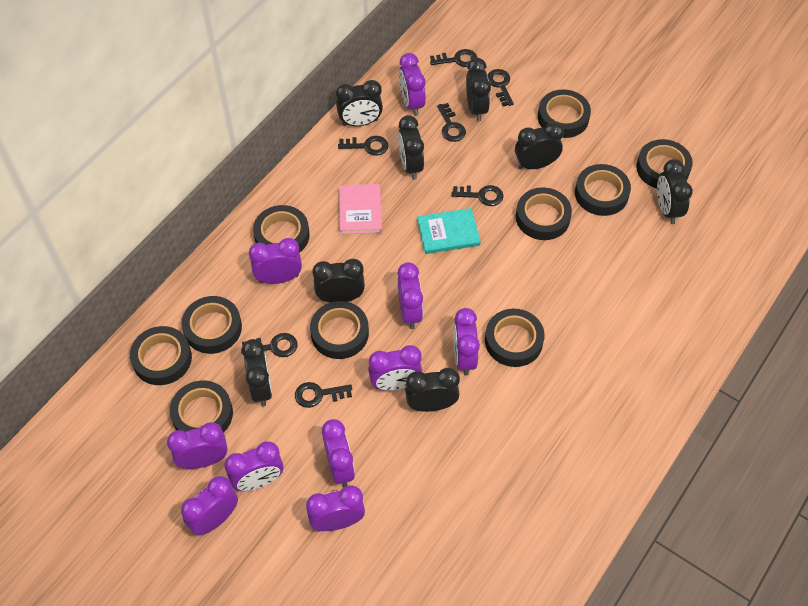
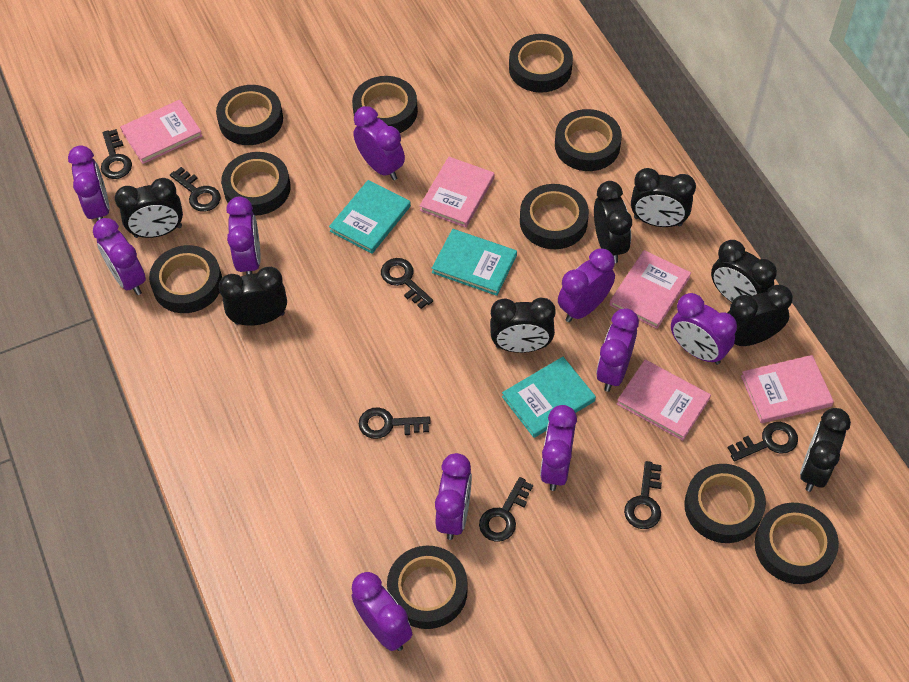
pink book: [339,184,382,234] = 1 -> [120,100,202,164] [420,157,495,228] [610,250,691,329] [617,360,711,441] [741,355,834,423] = 5
turquoise book: [417,208,481,254] = 1 -> [329,180,411,254] [432,229,517,296] [502,357,596,438] = 3

